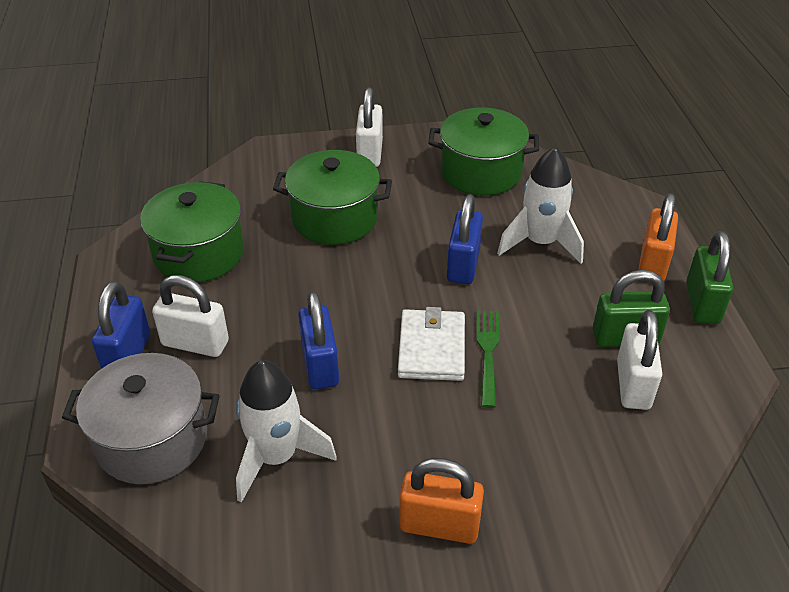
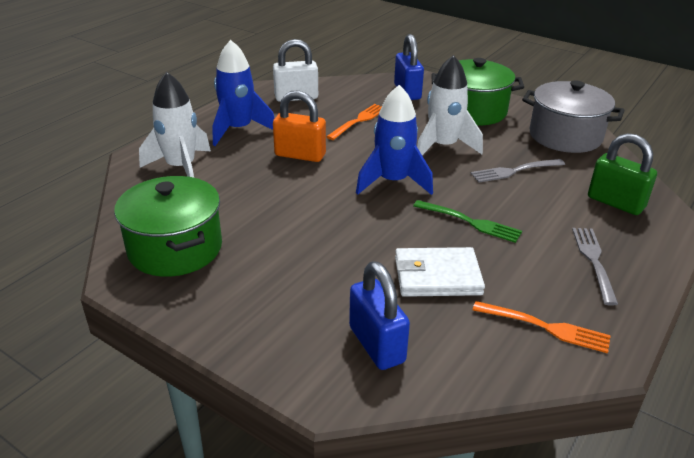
blue padlock: [92,281,150,369] [298,291,339,389] [447,194,483,284] = 3 -> [349,261,410,370] [394,34,424,100] = 2
blue rocket: none = 0 -> [212,40,275,146] [356,85,433,195] = 2
green padlock: [593,270,670,347] [686,231,733,324] = 2 -> [588,133,657,215] = 1
green pot: [140,181,244,283] [273,150,392,245] [428,108,539,195] = 3 -> [114,176,222,277] [431,58,524,126] = 2
grey fork: none = 0 -> [470,159,565,183] [572,228,618,306] = 2
orange fork: none = 0 -> [326,104,382,140] [473,301,611,353] = 2
orange padlock: [399,458,484,544] [638,193,678,281] = 2 -> [273,90,326,162] = 1
white padlock: [152,275,229,357] [356,87,383,167] [617,310,662,410] = 3 -> [273,39,318,102] = 1

